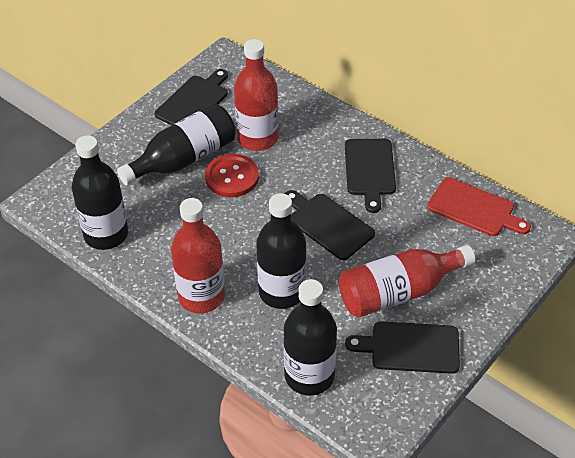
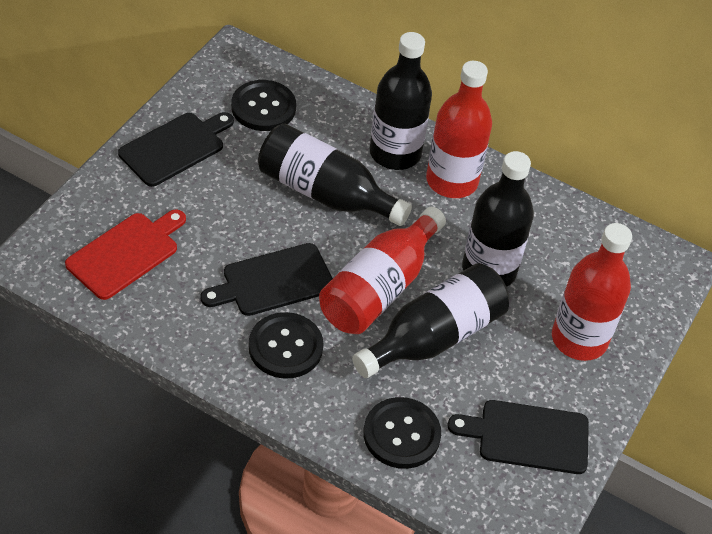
black button: none = 0 -> [231,80,296,131] [249,312,323,379] [363,397,441,469] = 3
black cutting board: [155,69,228,125] [285,190,375,260] [345,139,396,213] [345,321,460,374] = 4 -> [118,112,234,187] [200,243,333,316] [447,400,589,474] = 3
red button: [205,154,259,197] = 1 -> none = 0

